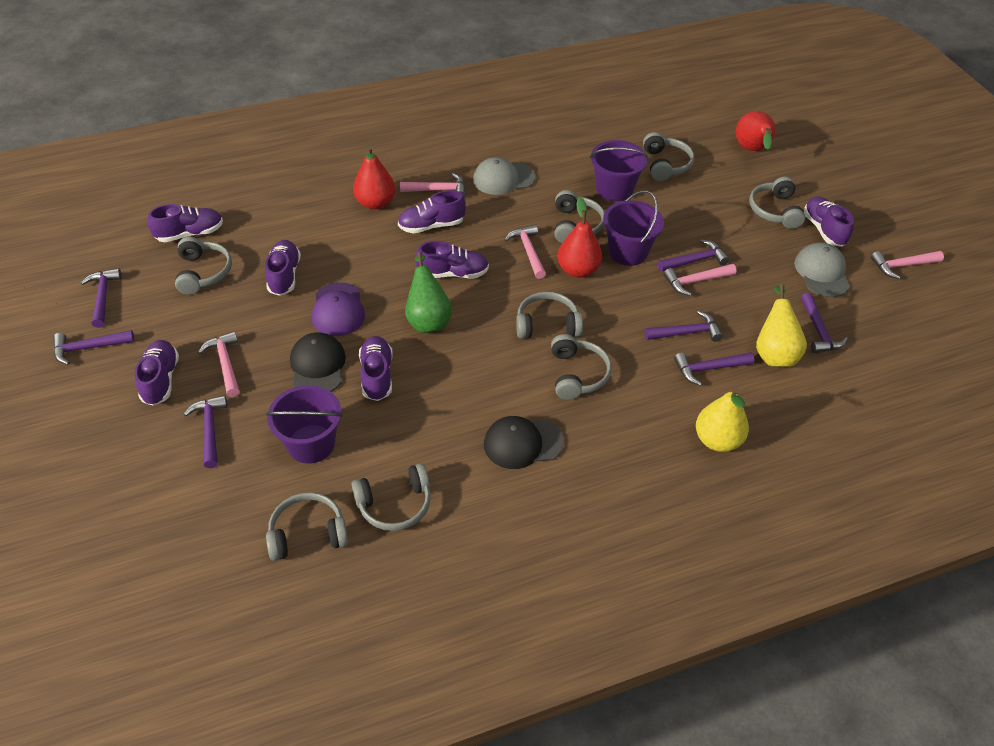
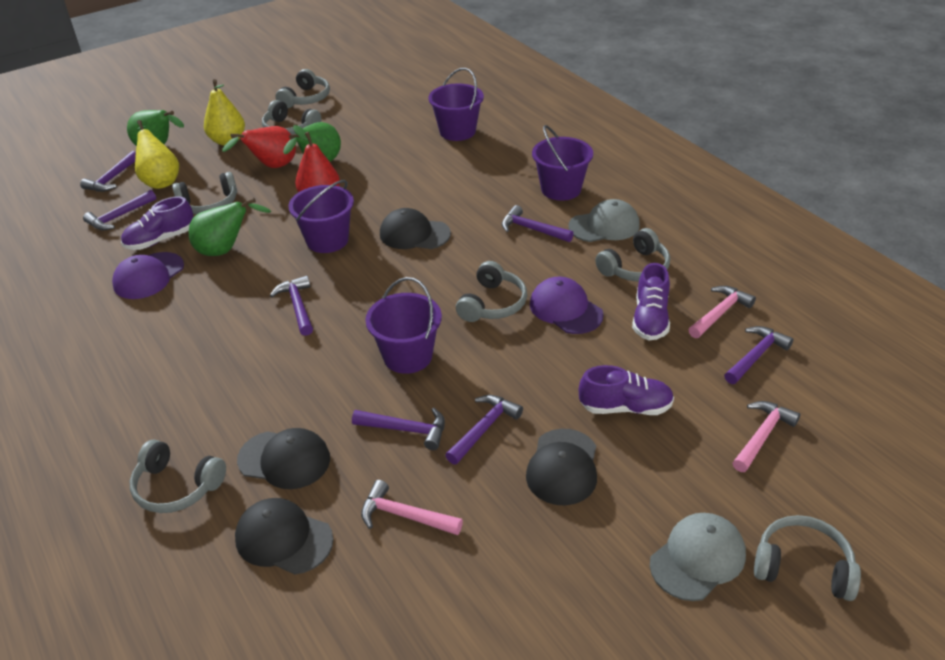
black cap: [290,332,346,392] [484,416,564,469] = 2 -> [235,498,333,575] [237,428,330,489] [380,208,451,249] [526,429,597,505] = 4
green pear: [405,252,452,333] = 1 -> [127,110,184,146] [189,198,271,256] [283,122,341,162] = 3
grey headphones: [175,237,232,295] [266,492,348,561] [352,463,431,531] [516,291,583,339] [551,334,612,400] [554,190,605,243] [643,132,694,181] [749,177,805,229] = 8 -> [130,439,226,513] [172,172,237,214] [262,100,321,135] [276,69,330,108] [456,261,527,322] [595,228,670,282] [754,515,861,601] = 7
pink hammer: [198,331,240,397] [400,173,466,198] [505,225,546,279] [664,264,736,296] [871,251,944,279] = 5 -> [361,480,463,535] [688,286,756,338] [732,401,800,472] = 3
purple bucket: [265,385,343,464] [590,140,649,202] [603,190,664,266] = 3 -> [288,180,354,253] [365,277,442,374] [429,68,484,141] [532,125,593,201] = 4
purple cap: [312,282,365,336] = 1 -> [112,252,184,299] [530,277,604,334] = 2
purple shoe: [135,340,179,406] [147,204,223,243] [265,240,301,296] [359,336,393,401] [398,190,466,234] [415,241,489,279] [804,197,854,247] = 7 -> [121,196,193,250] [579,365,674,415] [632,263,670,340] = 3
red pear: [353,146,395,209] [558,197,602,278] [736,111,776,151] = 3 -> [222,126,296,168] [293,125,340,192] = 2

